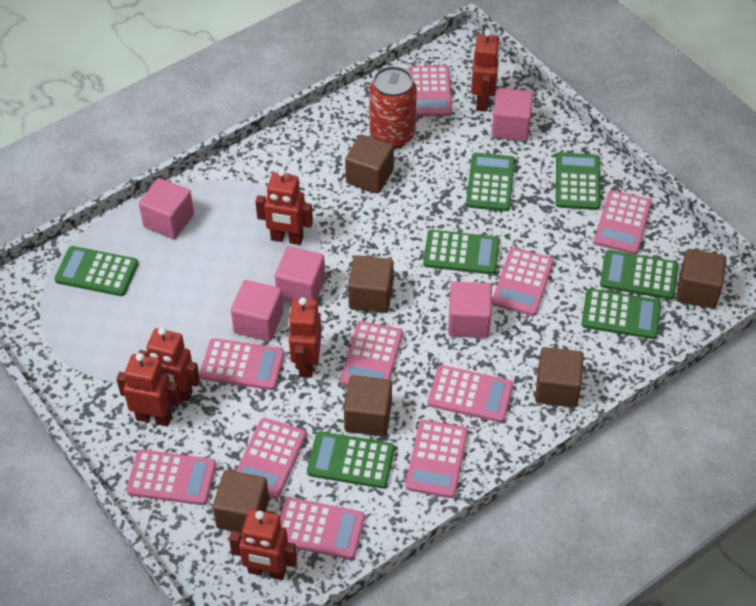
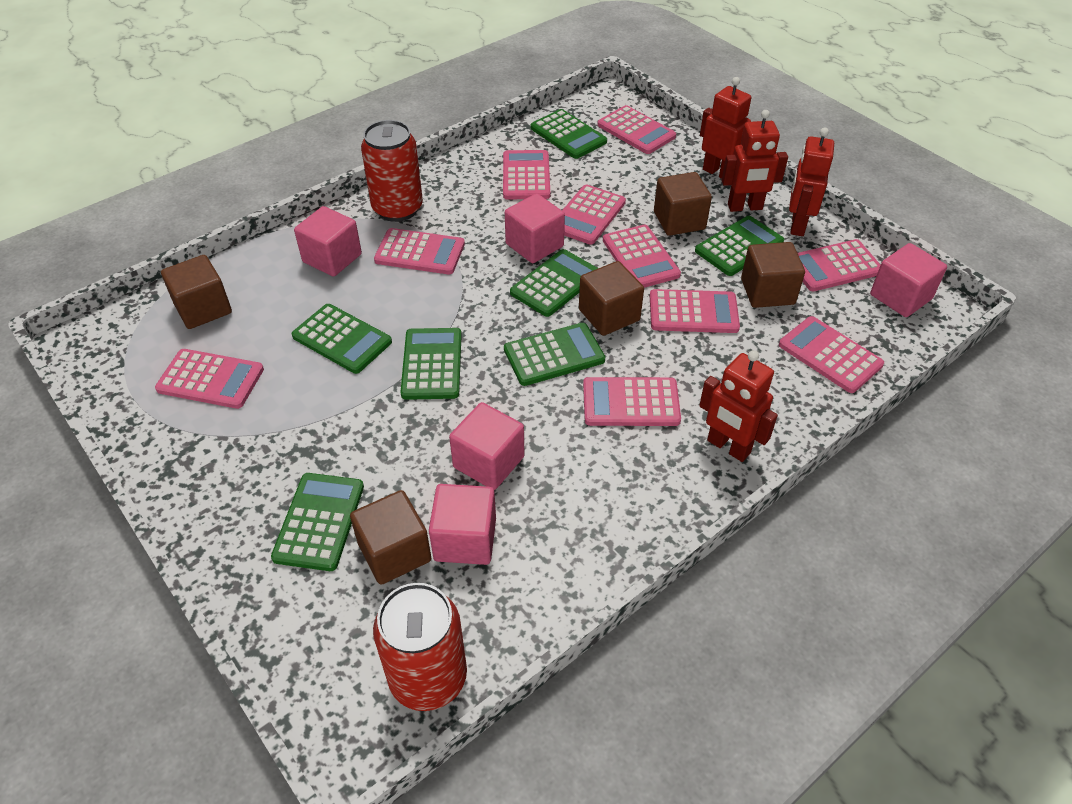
brown cube: [213,470,269,533] [344,375,392,436] [345,134,394,193] [348,255,394,313] [535,347,584,407] [676,249,727,309] = 6 -> [161,255,232,329] [350,490,432,585] [579,261,644,336] [654,172,712,236] [741,242,805,308] = 5
red can: [369,66,417,149] = 1 -> [361,120,423,222] [373,583,467,711] = 2
red robot: [116,353,181,426] [139,327,200,402] [229,509,297,580] [255,169,313,245] [288,297,322,378] [471,30,500,112] = 6 -> [699,350,778,462] [700,77,751,179] [722,110,788,212] [789,127,834,236] = 4

